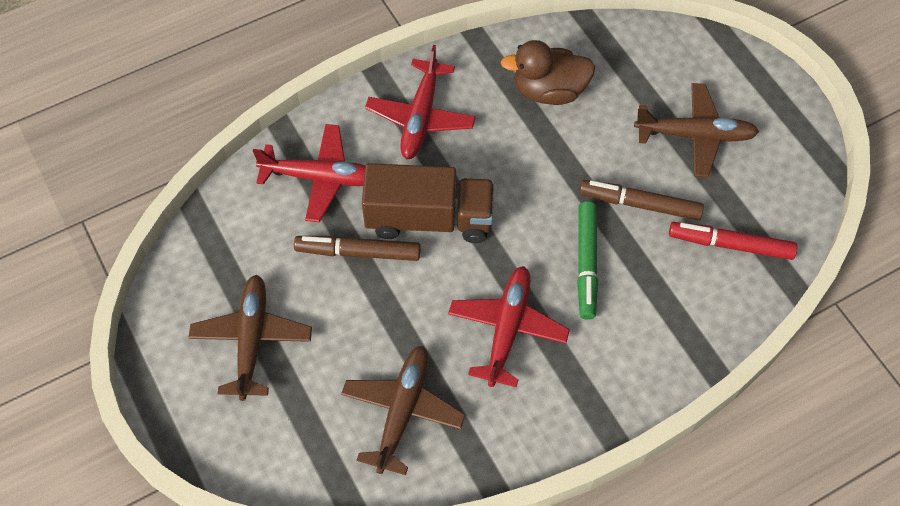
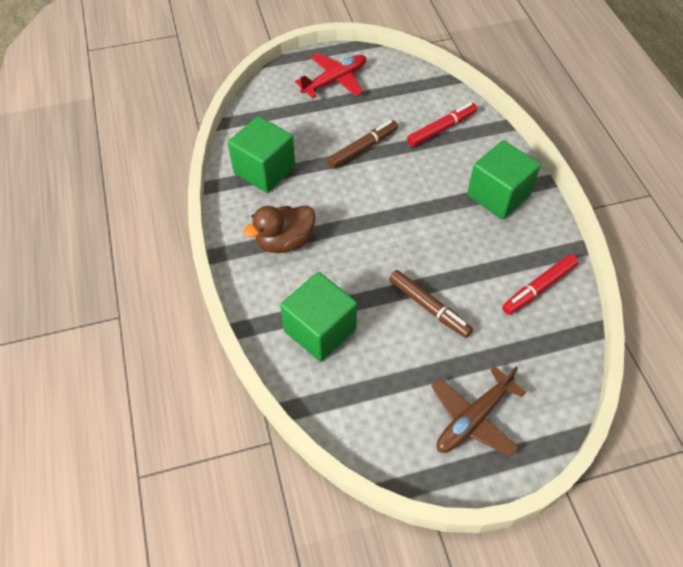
brown plane: [188,275,312,401] [341,346,466,475] [634,83,759,178] = 3 -> [431,366,526,457] = 1
brown truck: [362,163,494,243] = 1 -> none = 0
green cube: none = 0 -> [228,116,295,193] [280,272,357,362] [467,140,541,220] = 3
green marker: [577,201,598,320] = 1 -> none = 0
red marker: [669,222,797,260] = 1 -> [407,103,477,147] [502,254,578,315] = 2
red plane: [253,124,366,222] [365,45,476,159] [448,266,570,387] = 3 -> [295,53,366,98] = 1

